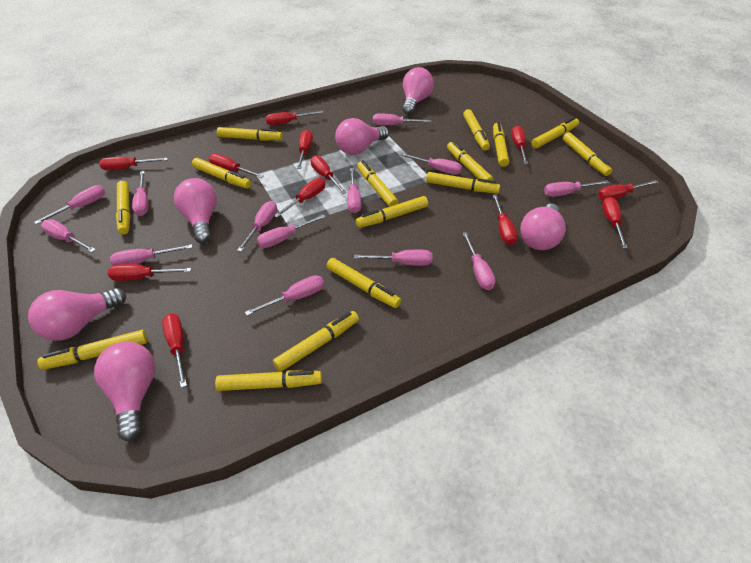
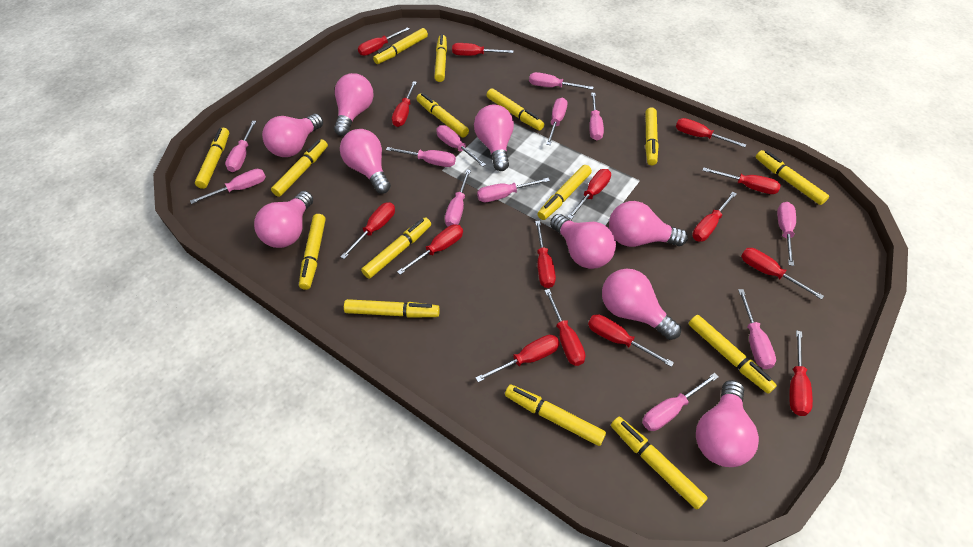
pink light bulb: [28,288,126,341] [94,342,156,441] [174,178,217,244] [335,118,389,155] [402,67,434,115] [520,204,566,250] = 6 -> [254,191,313,248] [262,114,323,157] [334,73,374,136] [340,129,391,194] [474,104,514,171] [550,214,616,269] [602,269,681,340] [609,201,688,247] [696,380,759,467] = 9
pink screwdriver: [34,185,105,224] [41,219,96,252] [110,244,193,266] [132,171,148,216] [237,201,277,252] [245,275,324,316] [257,214,326,248] [347,168,361,213] [354,250,433,266] [373,113,431,125] [400,153,462,175] [462,232,496,290] [544,180,609,197] = 13 -> [190,169,266,204] [225,121,256,172] [386,147,456,167] [436,125,486,167] [445,169,471,227] [477,178,550,202] [529,72,594,90] [546,98,567,145] [589,93,604,141] [642,373,719,431] [738,289,776,369] [777,202,796,266] = 12
red screwdriver: [99,157,168,170] [108,264,191,281] [162,313,187,388] [209,154,264,178] [266,111,324,125] [274,178,325,217] [297,130,313,169] [310,156,347,194] [492,195,518,245] [511,126,528,164] [598,180,659,200] [602,197,628,249] = 12 -> [341,202,395,259] [358,27,409,56] [392,81,417,127] [397,224,463,275] [452,43,514,56] [475,335,560,382] [535,221,556,288] [544,289,585,366] [568,169,611,219] [588,314,674,367] [676,118,746,147] [692,192,737,242] [702,167,781,194] [741,248,824,300] [789,330,813,416] = 15

